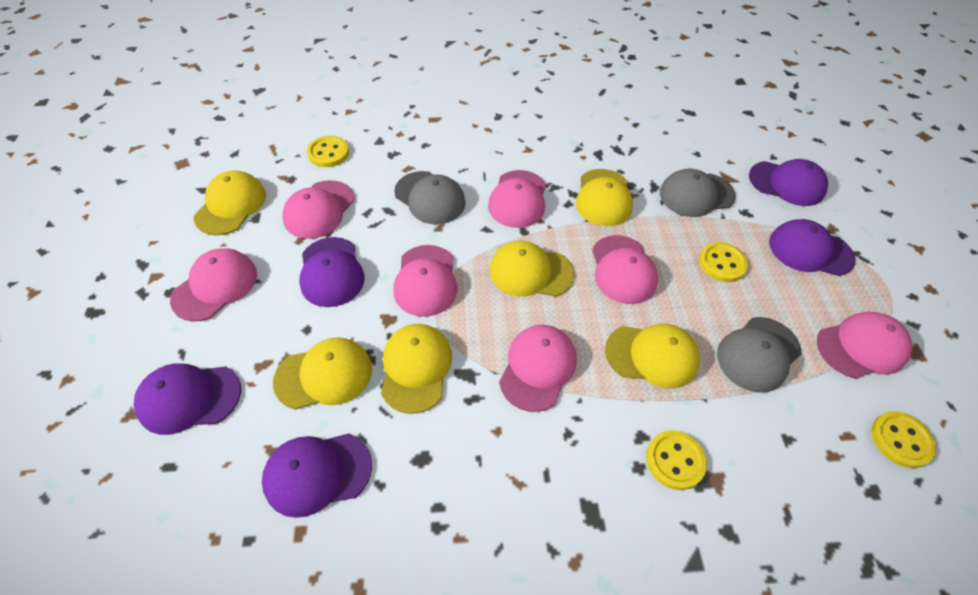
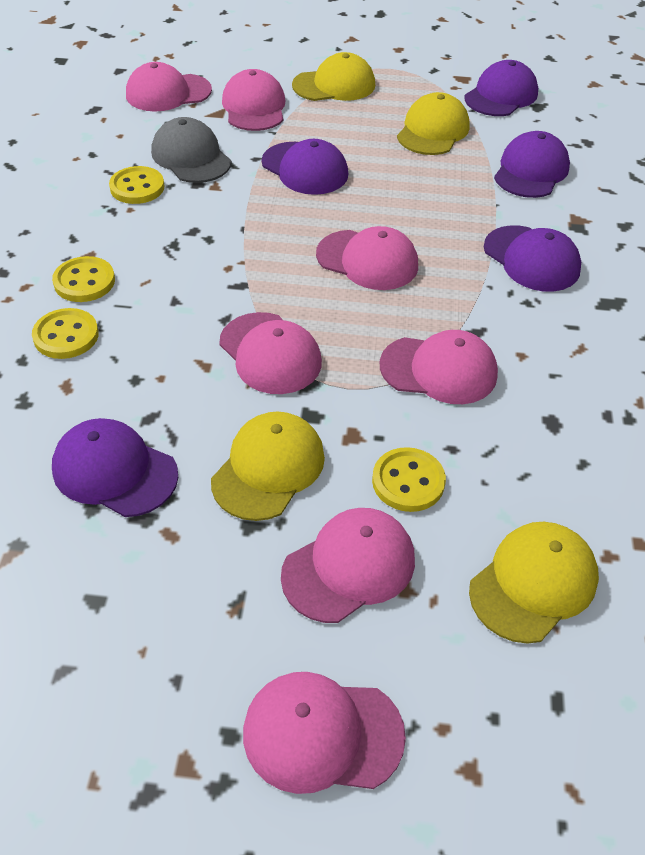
grey cap: [394,171,466,224] [660,168,736,217] [717,317,801,393] = 3 -> [151,117,231,183] = 1
yellow cap: [194,170,266,235] [273,337,372,410] [381,324,452,414] [489,241,574,297] [576,169,633,226] [605,324,700,388] = 6 -> [211,412,325,521] [292,52,375,101] [397,92,470,155] [469,522,599,644] = 4

